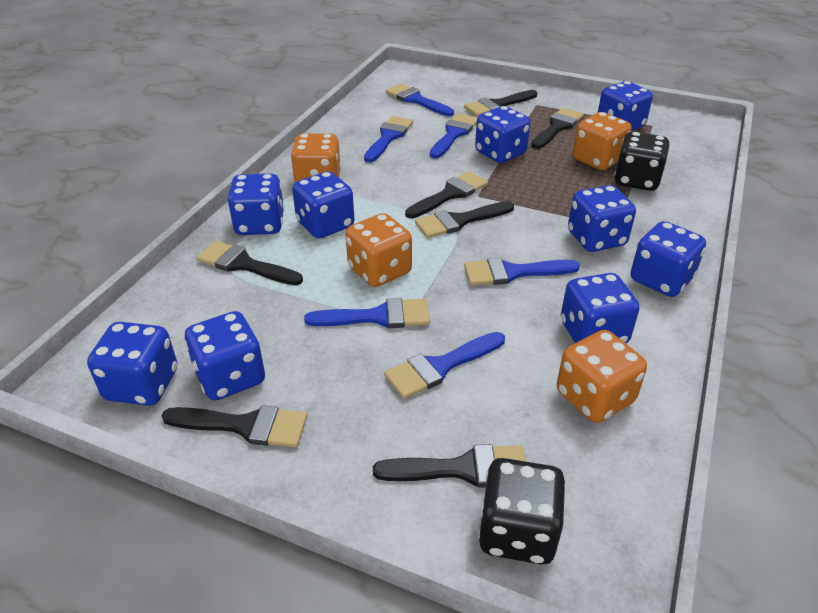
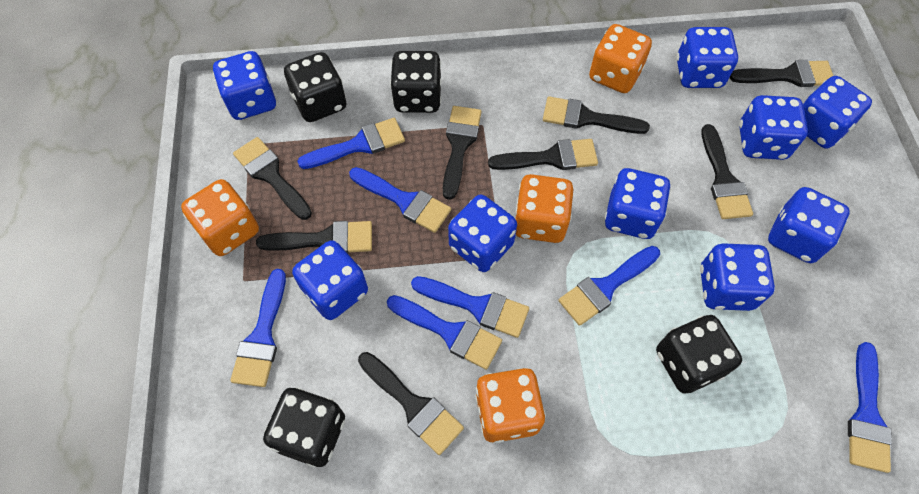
black brush: [161,405,307,447] [197,241,303,285] [373,444,526,488] [405,171,488,218] [415,201,514,238] [464,90,537,117] [531,108,584,149] = 7 -> [233,137,312,220] [256,221,372,253] [358,352,464,455] [443,106,481,200] [488,139,598,170] [543,96,650,134] [701,124,753,219] [730,60,833,87] = 8
black dice: [478,458,566,565] [614,131,670,191] = 2 -> [263,388,345,467] [284,52,347,122] [390,51,441,113] [656,315,742,394] = 4
blue brush: [304,298,430,328] [364,116,413,162] [384,332,505,399] [386,83,454,116] [430,113,477,158] [464,258,580,285] = 6 -> [230,269,286,387] [297,118,405,169] [349,167,451,233] [387,295,502,370] [411,276,529,338] [558,246,660,326] [848,342,892,473] = 7

